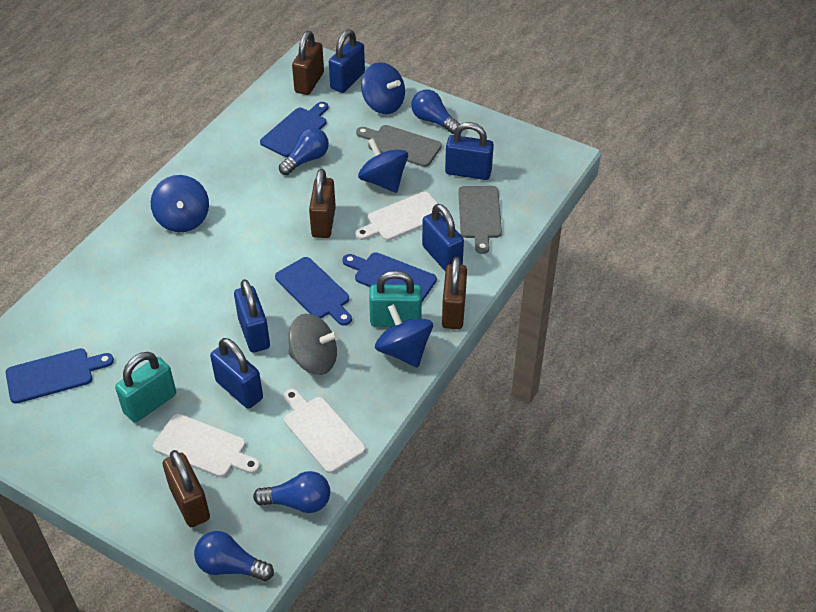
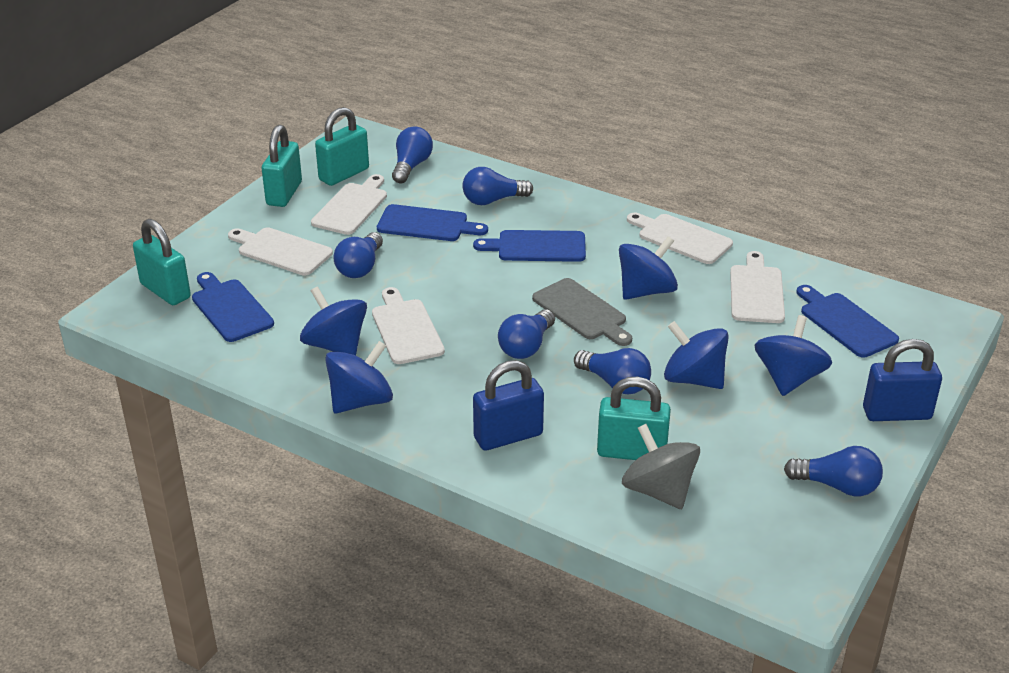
blue light bulb: [194,531,274,581] [253,471,330,513] [279,127,329,175] [411,90,460,134] = 4 -> [333,232,383,278] [392,126,433,183] [462,167,533,205] [498,309,555,359] [574,348,651,394] [784,446,883,496] = 6
blue padlock: [210,338,263,409] [234,279,270,353] [329,30,365,93] [422,204,464,271] [445,122,494,180] = 5 -> [473,360,544,451] [863,339,942,421] = 2
blue spinning top: [151,175,209,232] [358,138,408,193] [361,62,405,114] [375,304,433,368] = 4 -> [300,286,367,356] [325,341,393,413] [619,236,678,300] [664,321,729,389] [755,315,832,396] = 5
brown padlock: [163,450,210,527] [292,31,324,95] [309,169,336,238] [442,257,467,329] = 4 -> none = 0
grey cutting board: [356,125,442,167] [458,186,502,254] = 2 -> [532,278,632,346] = 1
turquoise padlock: [115,352,176,423] [369,271,422,327] = 2 -> [133,219,191,305] [262,125,302,207] [315,107,369,186] [597,376,671,460] = 4
white cutting board: [153,414,260,477] [284,389,366,473] [355,192,438,241] = 3 -> [228,227,333,276] [311,174,387,235] [372,287,445,364] [627,213,733,264] [730,251,785,323] = 5

